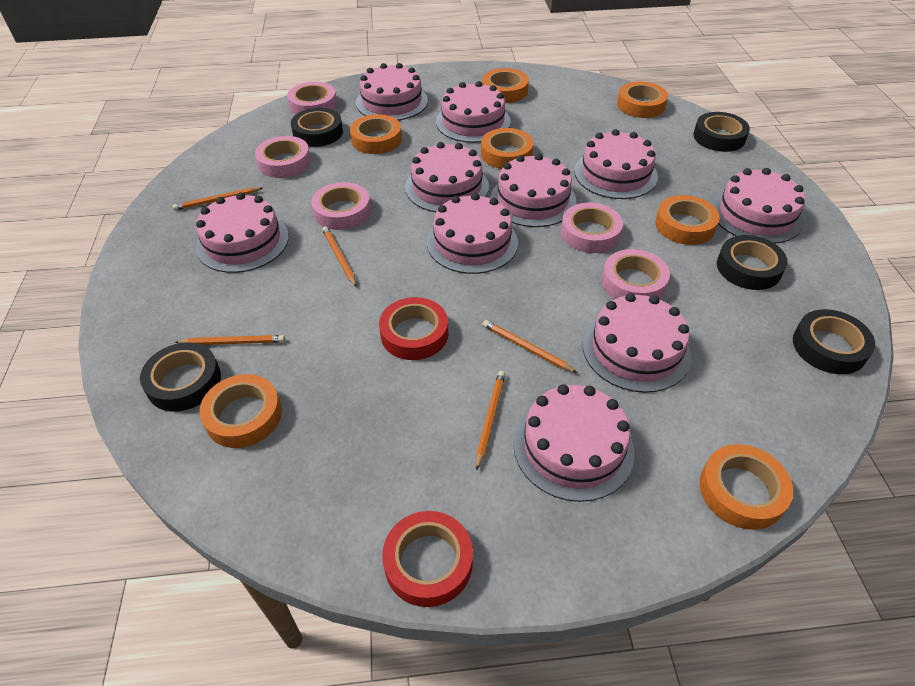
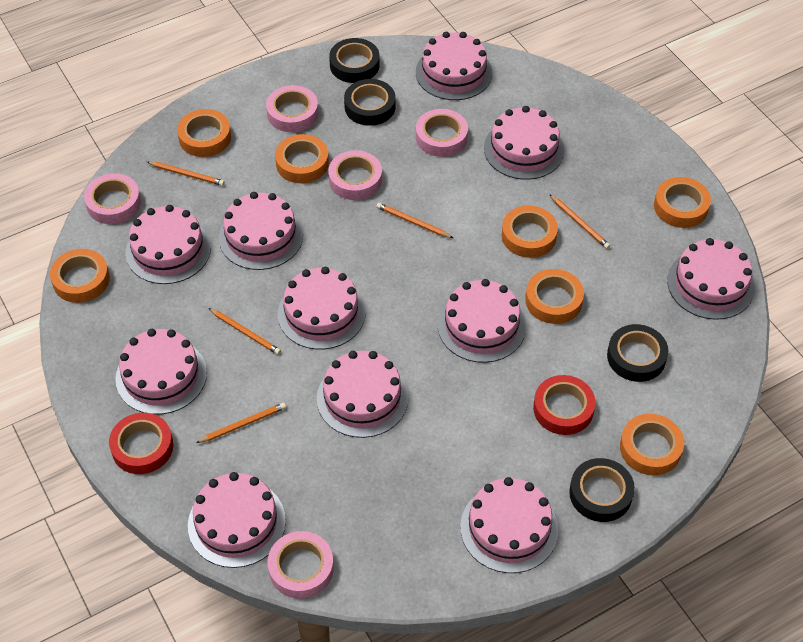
black tape: [140,342,221,412] [291,108,343,147] [693,112,750,152] [717,235,788,290] [793,309,875,374] = 5 -> [329,38,380,83] [344,79,396,126] [569,458,635,522] [607,324,668,382] = 4
pink cake: [196,193,289,273] [356,63,428,121] [405,142,489,212] [427,193,518,274] [436,81,511,143] [490,154,576,227] [513,384,635,502] [574,129,658,199] [583,293,691,393] [712,168,805,244] = 10 -> [115,329,207,414] [126,205,211,284] [188,472,286,568] [219,192,303,270] [278,267,365,350] [317,351,409,438] [416,32,492,100] [438,279,526,363] [460,477,558,573] [484,106,564,180] [667,238,755,320] = 11

